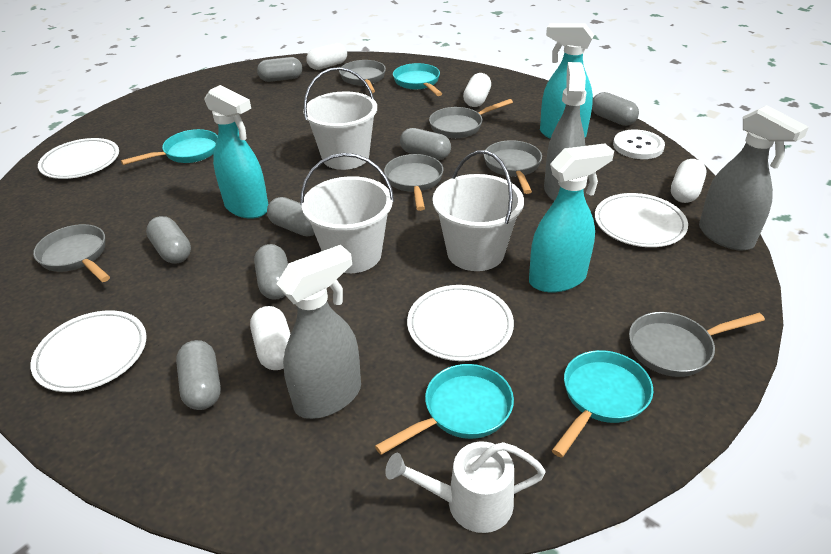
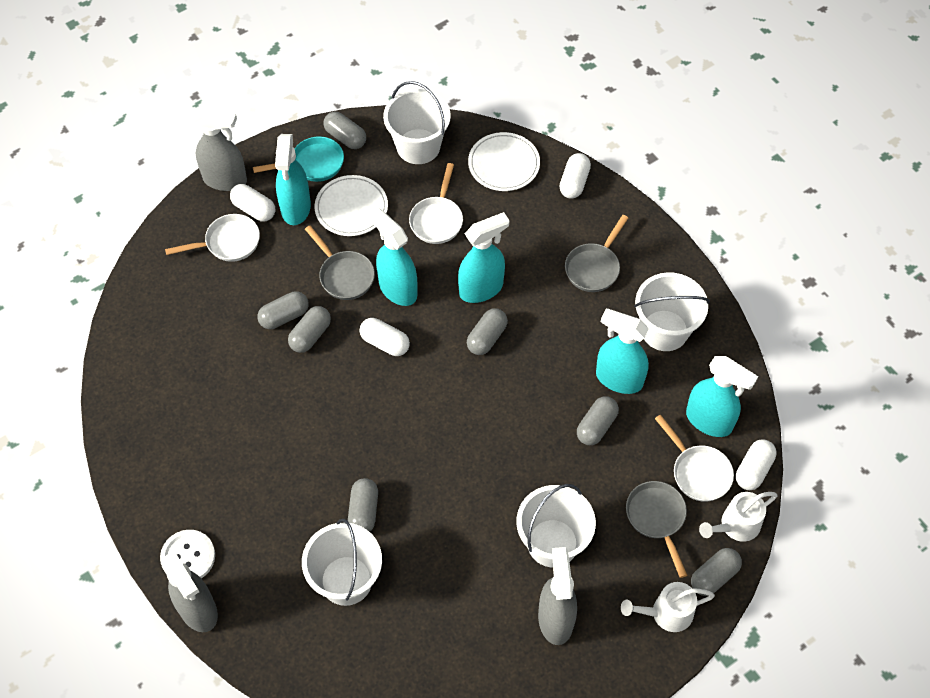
grey pan: [33,224,110,282] [339,60,386,93] [384,154,444,211] [429,99,513,138] [484,140,542,194] [629,312,765,377] = 6 -> [305,226,375,300] [565,215,628,292] [626,481,687,578] = 3
turquoise pan: [121,129,218,165] [375,364,514,455] [393,63,442,96] [552,350,653,458] = 4 -> [253,137,344,182] = 1
turquoise spray bottle: [204,85,268,219] [529,143,614,292] [540,23,594,139] = 3 -> [275,134,311,225] [370,209,417,306] [458,212,509,303] [596,309,649,394] [686,356,758,437] = 5
white bucket: [300,153,394,273] [303,67,377,170] [433,150,524,271] = 3 -> [302,519,382,606] [383,81,451,164] [517,484,596,567] [634,272,710,351] = 4
white pan: none = 0 -> [165,214,260,262] [409,163,463,244] [655,415,734,501] = 3
white plate: [30,310,146,392] [38,138,119,179] [407,285,514,361] [595,193,688,247] = 4 -> [315,175,388,236] [468,132,540,191] = 2
white watering can: [385,442,546,533] = 1 -> [621,582,715,632] [699,492,777,542] = 2

